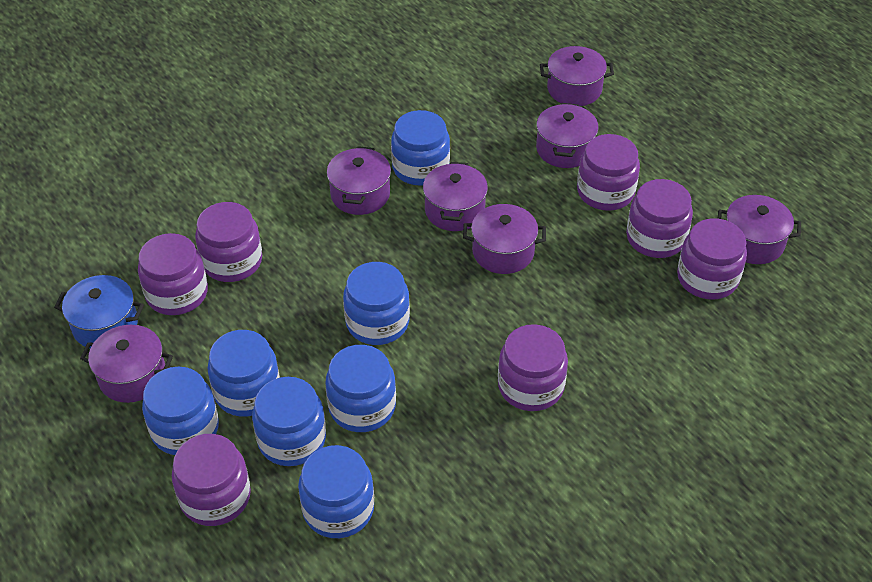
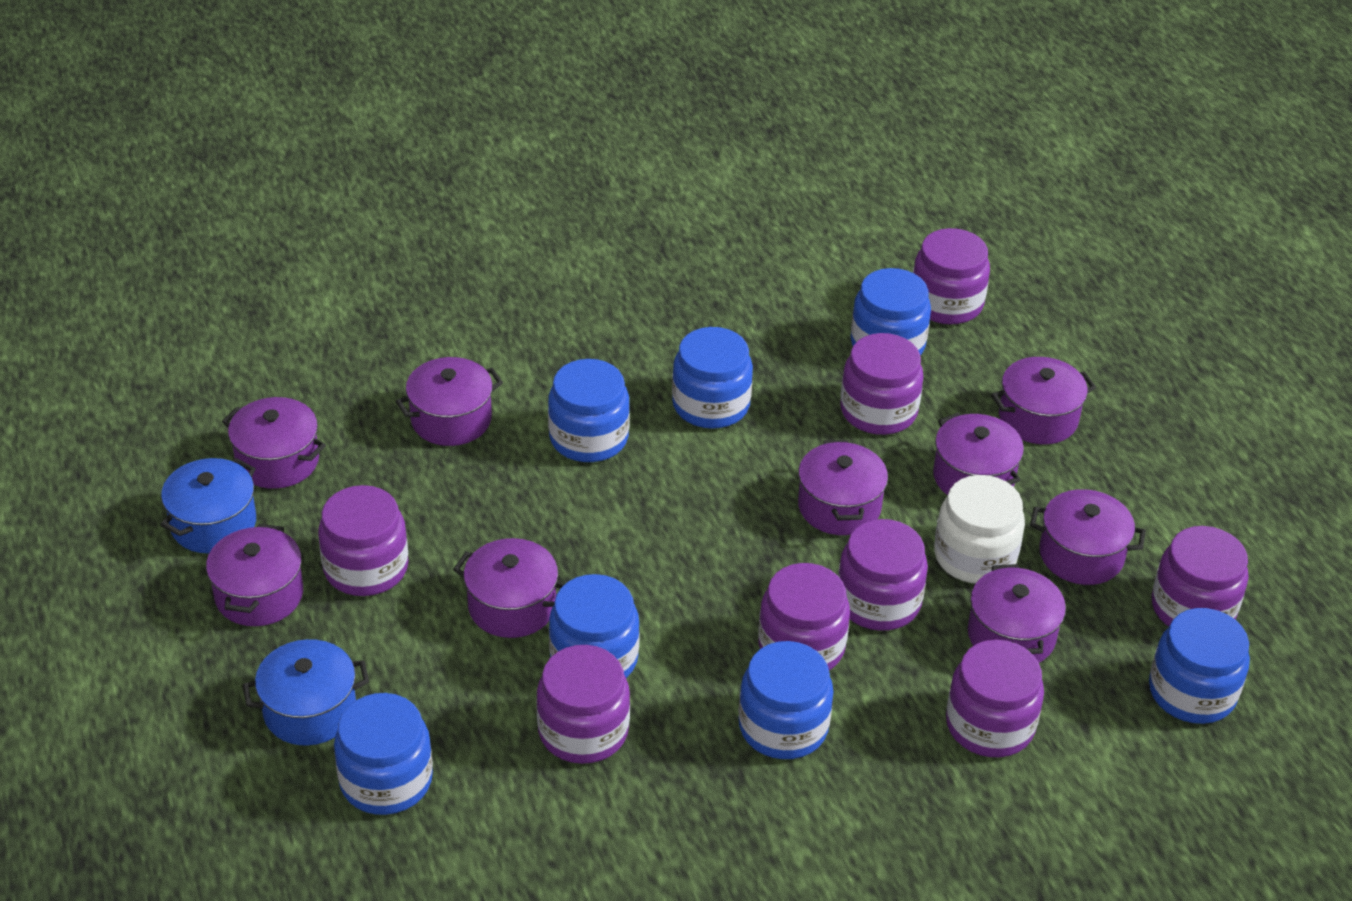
blue pot: [54,275,144,348] = 1 -> [160,458,256,553] [243,639,369,746] = 2
purple jar: [138,233,208,315] [172,434,251,526] [195,202,262,282] [498,324,568,411] [577,134,640,211] [626,179,693,258] [677,218,747,300] = 7 -> [318,485,409,596] [536,645,630,764] [758,563,850,670] [838,519,928,631] [840,333,923,435] [913,228,990,324] [946,640,1044,757] [1152,526,1248,626] = 8
purple pot: [80,325,173,403] [327,146,391,215] [423,162,488,231] [463,204,546,274] [536,103,599,168] [540,46,614,106] [718,195,801,264] = 7 -> [206,524,303,626] [222,397,326,489] [395,357,503,446] [453,538,564,638] [798,440,888,535] [933,412,1024,495] [968,564,1066,663] [991,357,1096,444] [1030,489,1146,585] = 9
white jar: none = 0 -> [934,475,1025,584] = 1

